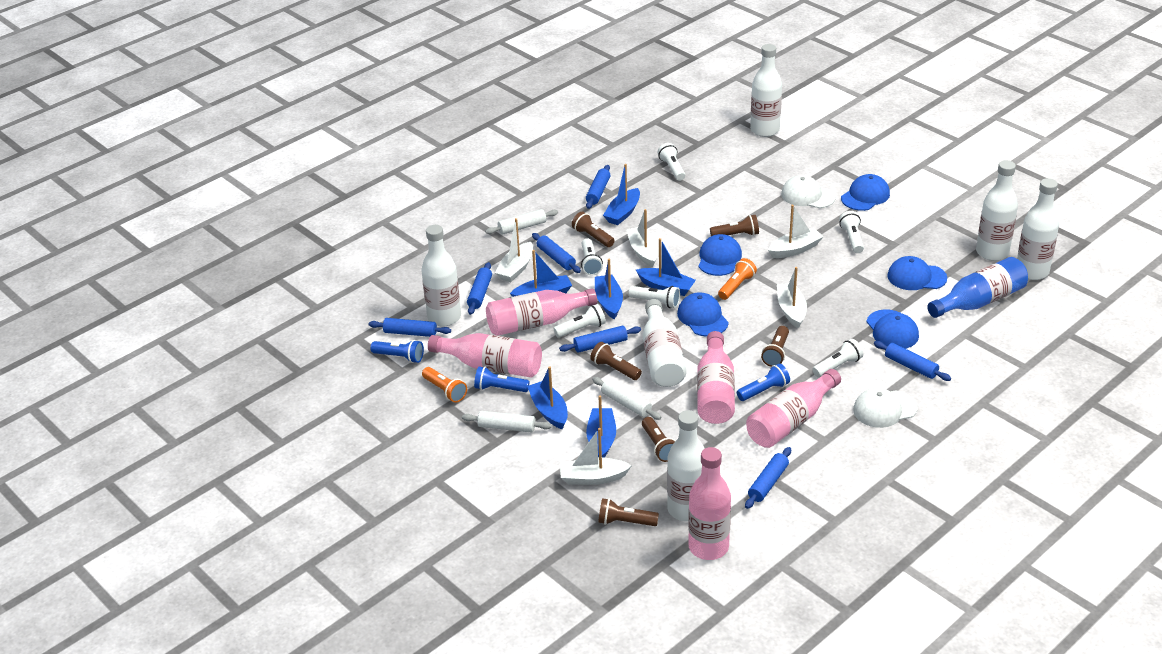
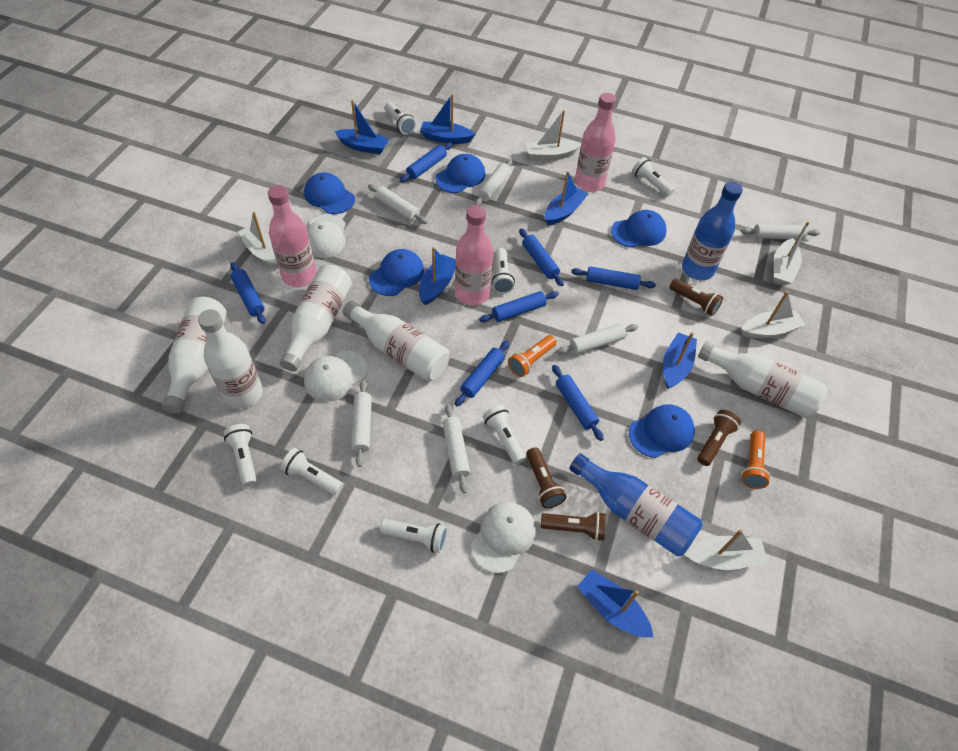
blue bottle: [927,257,1028,318] = 1 -> [569,453,703,557] [682,182,743,280] = 2
blue flashlight: [370,340,424,363] [474,367,529,392] [737,363,790,401] = 3 -> none = 0
brown flashlight: [572,212,615,247] [590,342,642,380] [598,498,659,526] [642,417,676,462] [710,215,759,236] [761,326,789,367] = 6 -> [526,447,567,508] [541,512,606,541] [669,279,723,316] [697,410,741,466] = 4
pink bottle: [428,333,542,377] [486,289,597,336] [688,447,731,560] [697,331,735,424] [746,369,841,448] = 5 -> [268,185,316,287] [455,205,493,305] [575,93,616,192] = 3
white bottle: [422,225,461,327] [643,299,687,387] [667,410,705,522] [750,44,782,137] [976,160,1018,261] [1017,178,1059,280] = 6 -> [162,297,227,414] [198,309,263,409] [280,265,352,371] [342,301,450,381] [698,341,827,419] = 5
white cap: [781,175,836,208] [853,388,918,428] = 2 -> [304,350,368,401] [306,214,346,258] [471,502,536,573] = 3
white flashlight: [554,304,606,338] [581,238,603,275] [628,286,680,308] [658,143,685,181] [812,339,863,377] [839,211,864,253] = 6 -> [224,424,257,487] [280,448,343,495] [380,519,447,553] [385,102,416,135] [483,405,526,465] [492,248,515,294] [632,157,675,197] = 7
white rolling pin: [462,411,552,433] [485,209,558,235] [592,377,661,420] = 3 -> [351,380,372,467] [368,184,428,224] [443,404,470,494] [475,159,513,206] [557,324,638,354] [741,224,820,240] = 6

